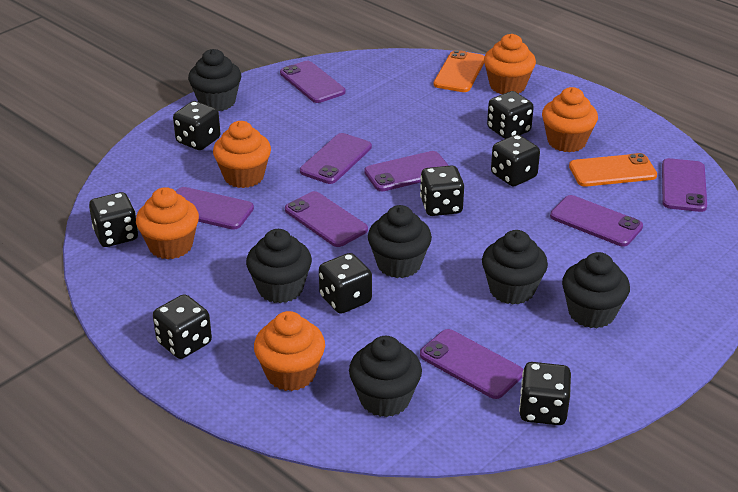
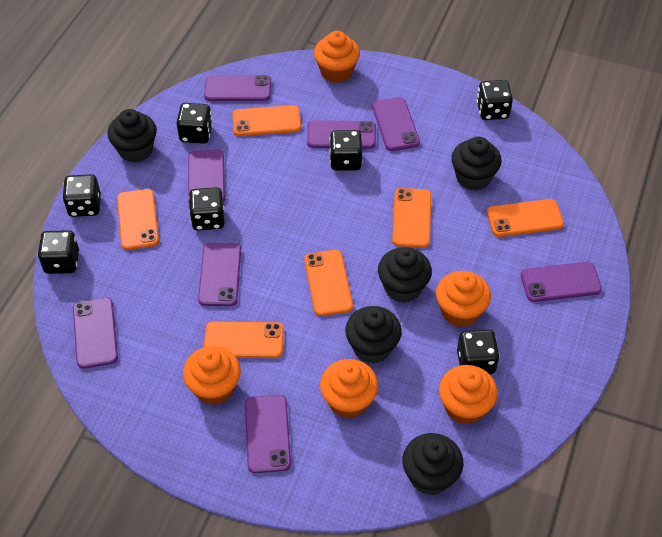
black cupcake: [188,49,241,111] [246,229,312,303] [349,336,422,417] [368,205,432,278] [482,230,548,305] [562,252,630,329] = 6 -> [107,109,157,163] [345,306,402,364] [378,247,432,303] [402,433,463,495] [451,137,502,191] = 5
black dice: [89,192,138,247] [153,294,212,359] [173,101,220,150] [319,253,372,314] [420,165,464,216] [487,91,534,139] [491,134,540,186] [519,362,571,425] = 8 -> [38,230,79,274] [62,174,101,217] [176,103,213,144] [189,187,225,231] [330,130,362,171] [457,329,500,375] [477,80,513,120] = 7
orange phone: [434,50,485,92] [569,153,657,187] = 2 -> [117,189,159,250] [204,322,284,358] [232,105,301,136] [304,250,353,316] [392,188,431,248] [487,199,564,237] = 6

